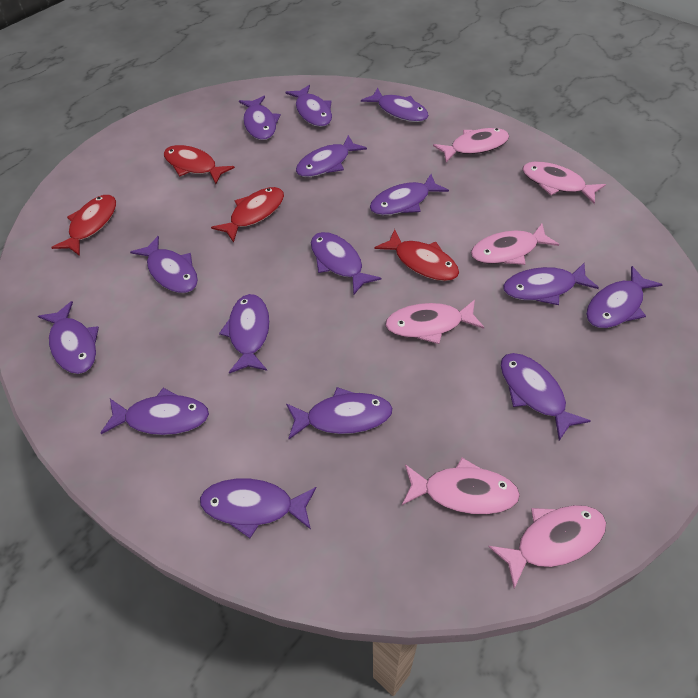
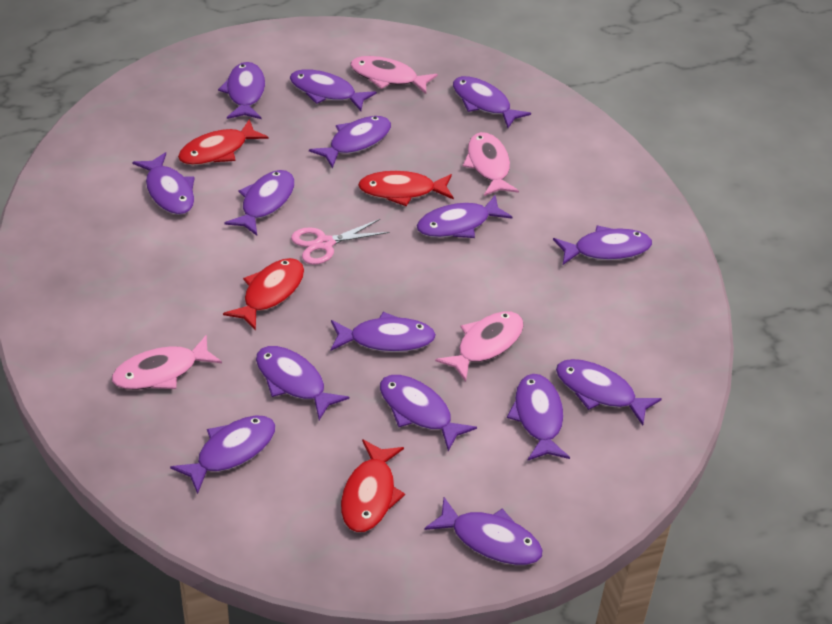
pink fish: [385,300,484,344] [402,458,520,514] [433,128,509,162] [471,224,559,265] [488,505,606,589] [522,162,606,204] = 6 -> [112,335,222,390] [350,56,438,94] [435,312,524,382] [463,132,519,196] = 4
pink scissors: none = 0 -> [291,219,390,265] = 1

